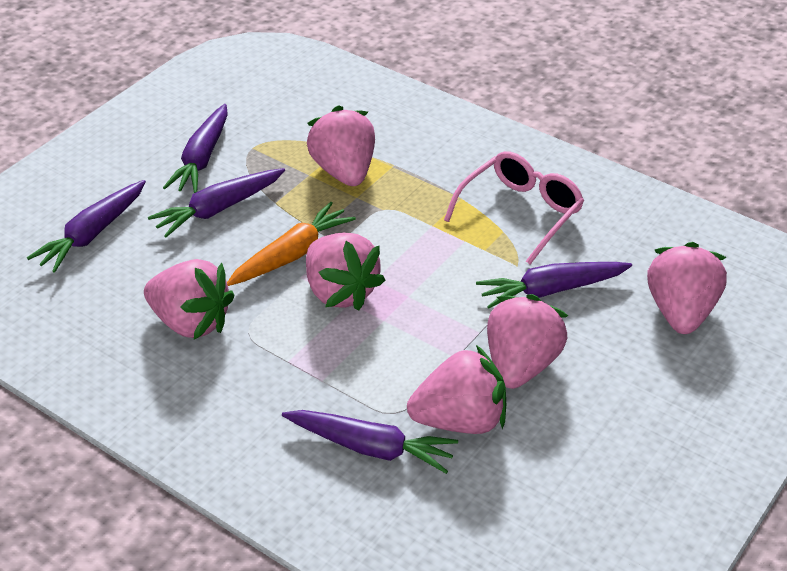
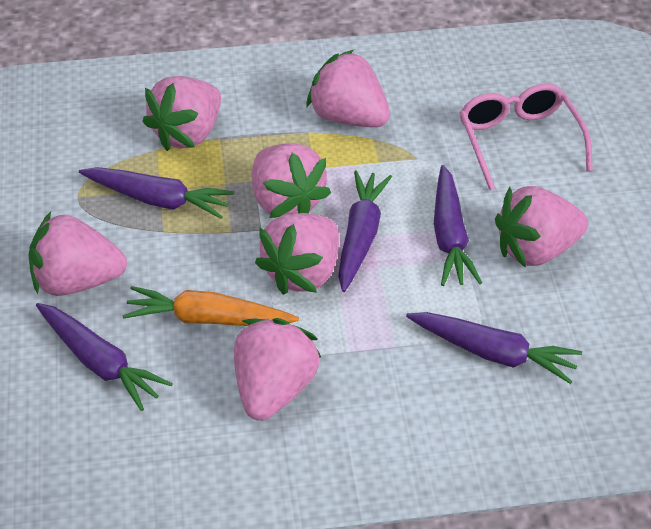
pink strawberry: [144,259,234,340] [306,233,385,311] [307,106,375,186] [407,345,506,434] [487,294,568,389] [647,242,727,334] = 6 -> [28,212,127,296] [142,76,221,151] [234,318,321,421] [252,143,331,218] [255,213,339,295] [306,50,390,127] [495,186,588,268] = 7

